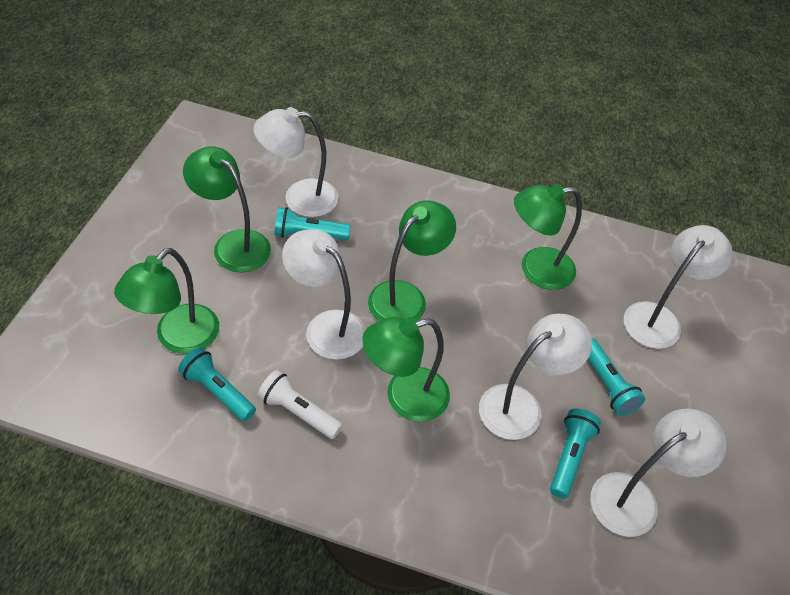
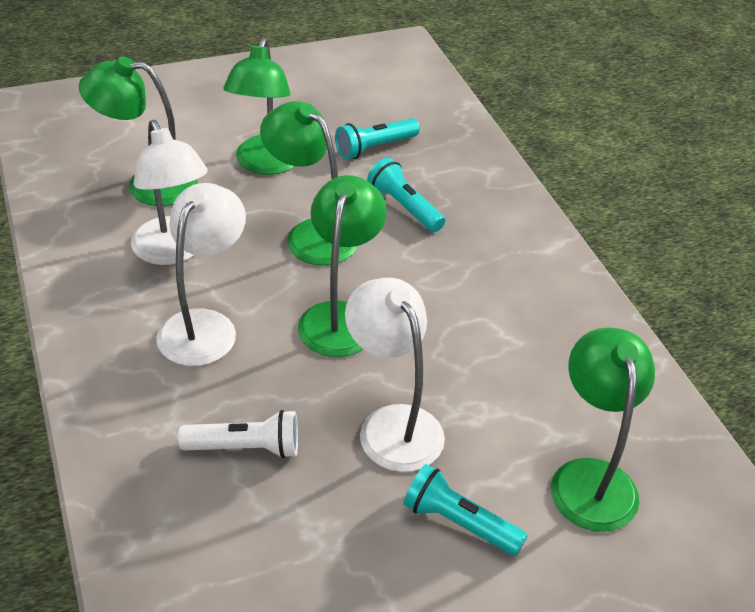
turquoise flashlight: [178,347,256,422] [274,207,350,240] [550,409,601,498] [588,339,645,416] = 4 -> [335,118,420,160] [367,158,445,232] [403,464,528,556] = 3
white lamp: [254,107,339,217] [282,229,366,360] [479,313,592,440] [591,409,727,537] [624,225,733,349] = 5 -> [131,120,208,265] [156,183,246,366] [345,278,445,472] = 3

